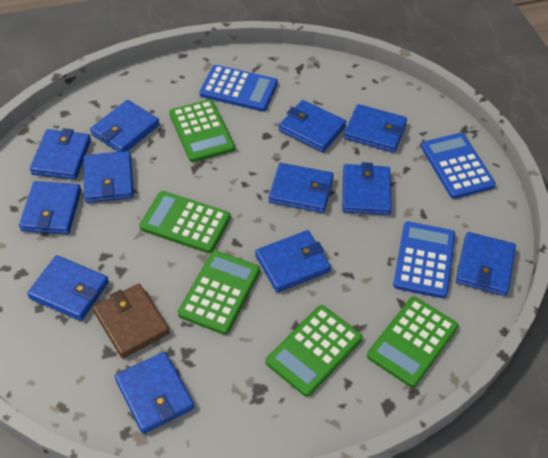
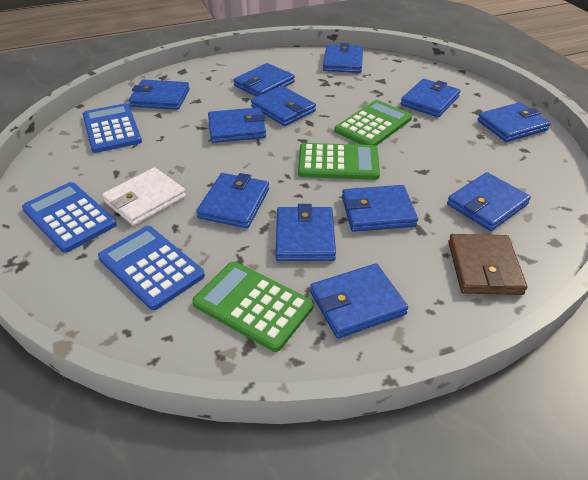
green calculator: [139,191,231,253] [169,99,235,162] [178,250,260,335] [266,305,362,397] [367,297,458,387] = 5 -> [192,262,314,352] [298,143,380,180] [334,100,412,146] = 3
white wallet: none = 0 -> [102,167,186,226] = 1

